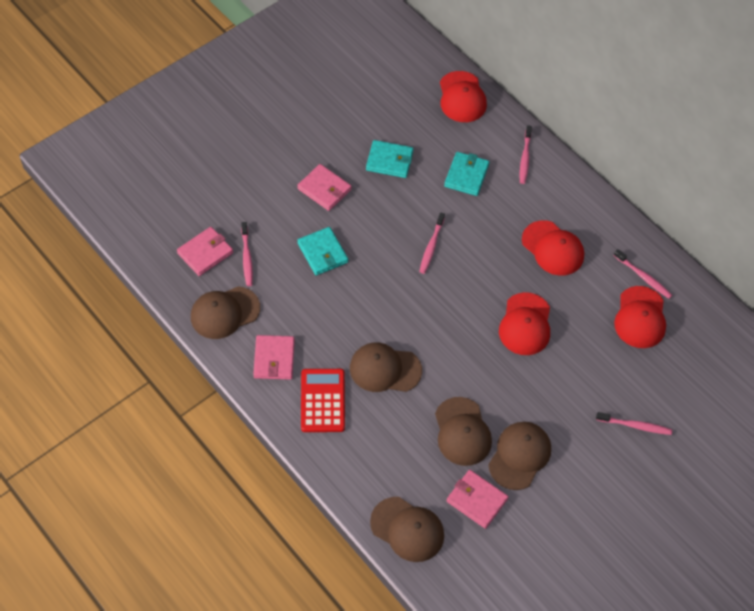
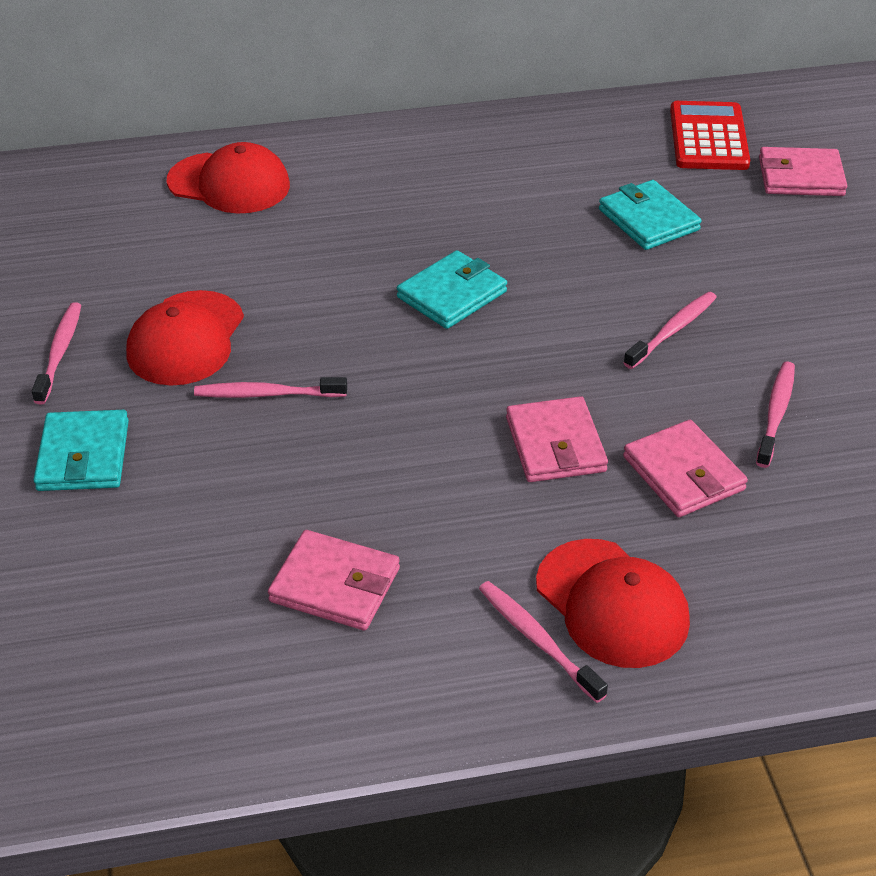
brown cap: [191,286,260,339] [350,342,422,392] [370,497,444,562] [435,397,492,466] [488,422,551,490] = 5 -> none = 0
red cap: [440,71,487,122] [499,292,550,355] [522,220,584,276] [614,286,666,348] = 4 -> [126,290,244,385] [167,142,290,214] [536,539,690,668] = 3

